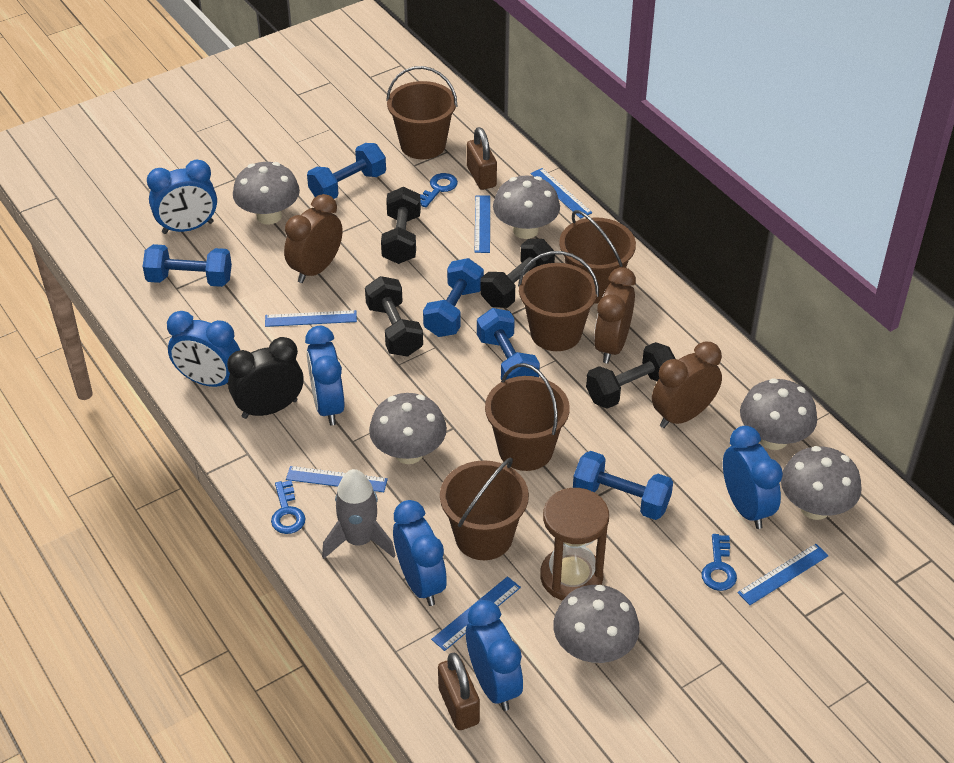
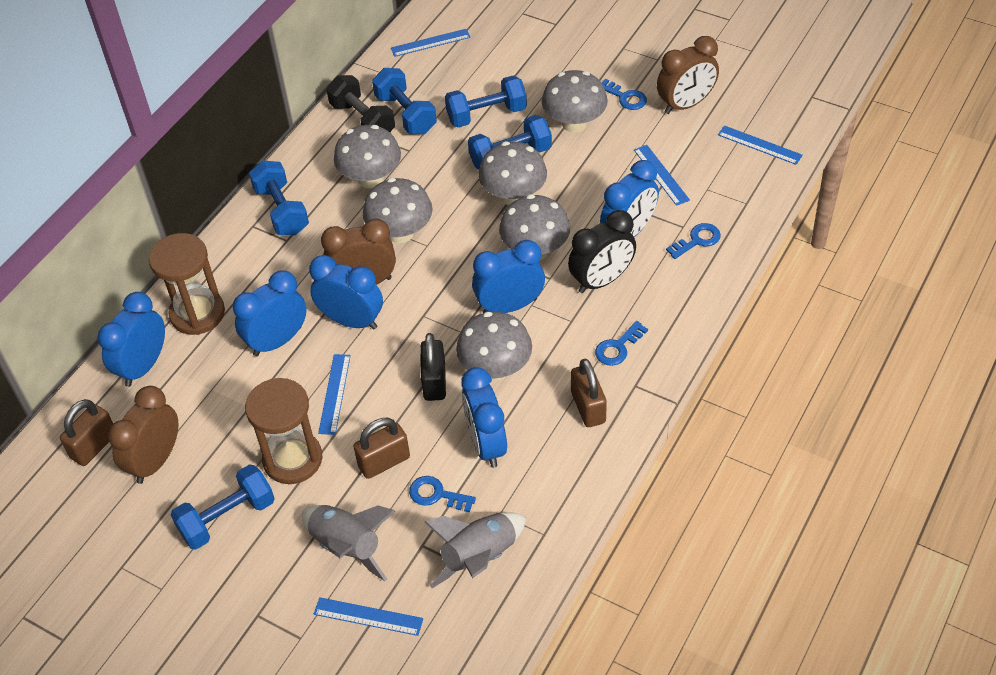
black dumbbell: [365,276,423,357] [381,187,421,264] [480,239,555,308] [586,342,675,409] = 4 -> [326,75,395,132] = 1
black padlock: none = 0 -> [420,333,446,401] = 1
blue key: [271,480,306,534] [420,173,458,208] [701,534,737,591] = 3 -> [409,476,476,512] [595,321,648,366] [602,79,647,110] [666,223,721,259] = 4
blue ruler: [265,310,357,327] [286,466,388,492] [431,576,521,651] [475,196,490,253] [530,168,592,219] [738,544,829,605] = 6 -> [314,597,423,636] [318,354,351,435] [391,29,470,57] [634,145,690,206] [718,125,803,165] = 5
brown bucket: [386,66,457,159] [440,457,529,560] [485,363,570,471] [518,251,599,351] [559,210,636,304] = 5 -> none = 0
brown hourglass: [540,488,609,601] = 1 -> [149,233,225,335] [245,378,322,484] = 2
brown padlock: [438,653,480,730] [467,127,497,190] = 2 -> [60,399,113,466] [353,418,410,479] [571,358,607,427] = 3
grey rocket: [322,469,396,559] = 1 -> [302,505,395,581] [424,512,526,588] = 2

